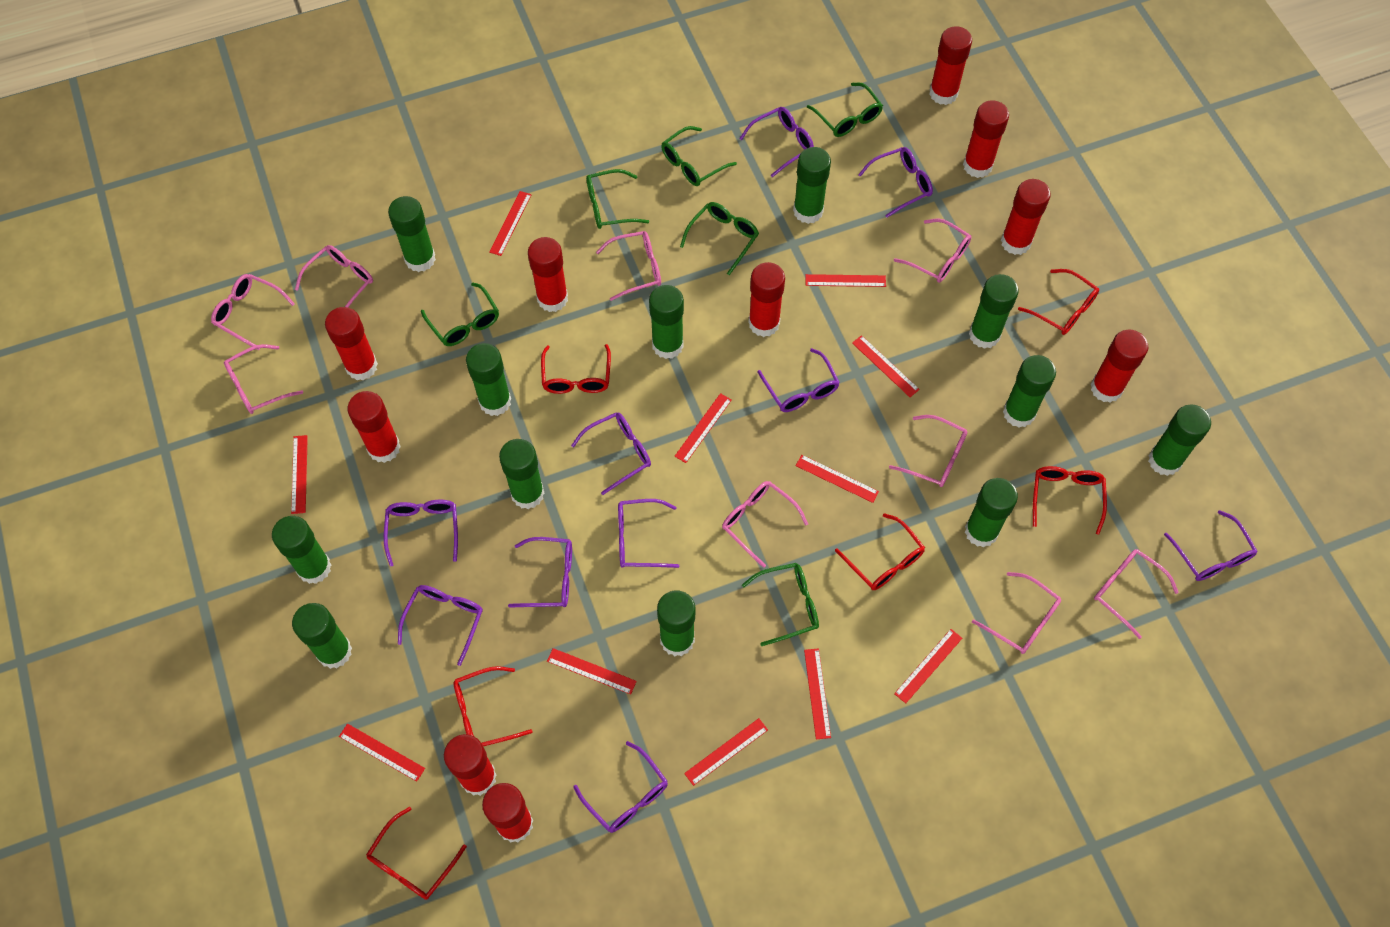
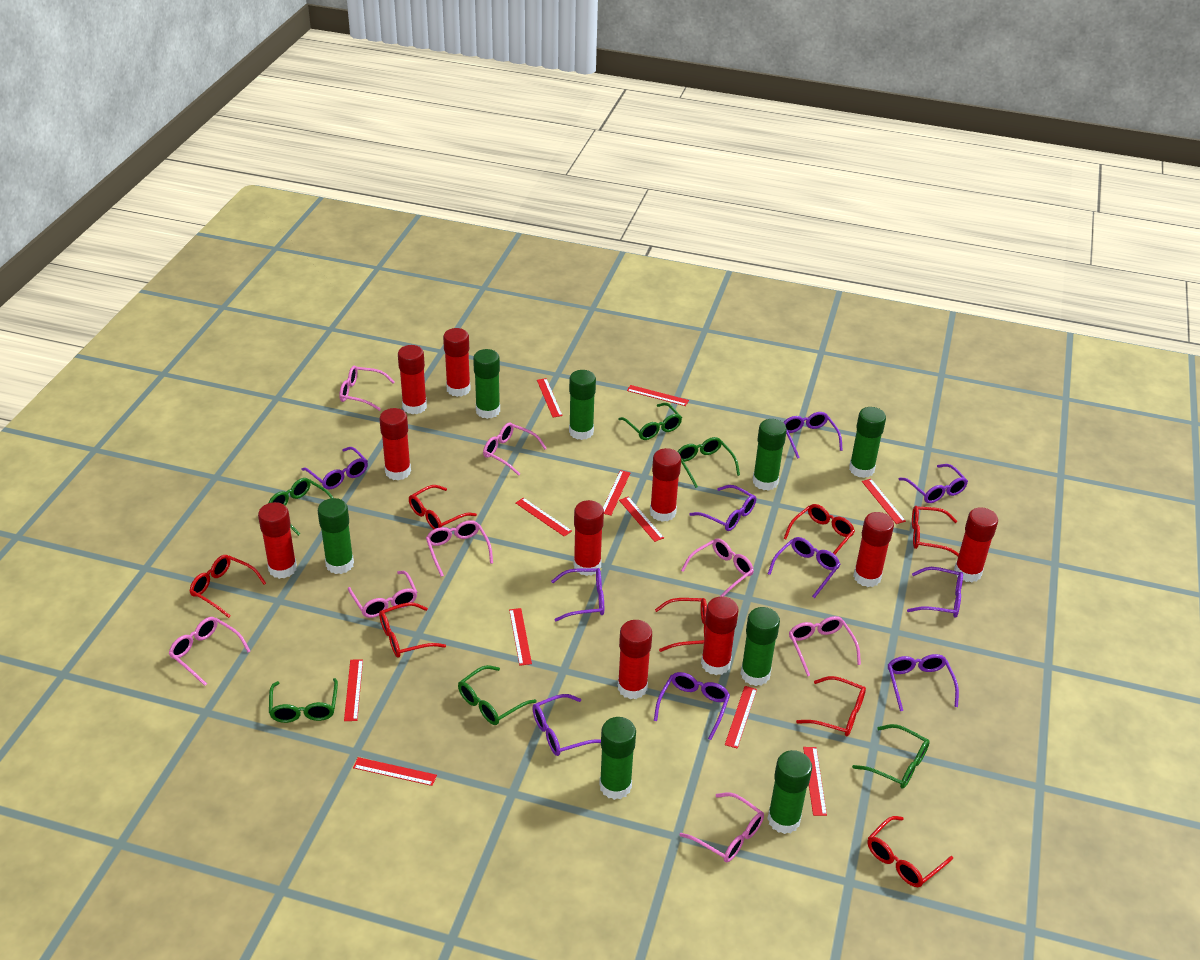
green glue stick: [272,516,331,584] [292,603,352,669] [388,196,436,272] [466,343,511,416] [499,439,544,509] [649,285,684,359] [657,591,695,656] [793,147,831,224] [965,478,1018,547] [969,274,1019,349] [1003,355,1056,427] [1148,404,1211,476] = 12 -> [318,498,354,574] [473,349,500,419] [569,370,596,440] [599,717,636,800] [740,607,780,686] [753,419,787,491] [767,750,812,834] [849,407,886,478] = 8
pink glasses: [211,274,295,350] [224,344,303,414] [295,245,373,307] [596,231,661,301] [722,481,808,568] [889,415,967,487] [894,218,971,283] [972,572,1061,654] [1094,549,1179,639] = 9 -> [169,617,250,686] [339,366,394,411] [348,571,417,618] [426,520,493,577] [483,422,547,476] [680,792,764,863] [681,538,754,597] [789,616,861,677] = 8
red glasses: [366,807,467,900] [454,666,533,746] [541,344,611,394] [835,513,925,590] [1018,269,1099,335] [1033,466,1107,535] = 6 -> [189,555,266,618] [379,602,446,658] [409,485,477,529] [655,598,707,652] [784,504,855,555] [796,676,866,737] [868,816,953,887] [912,506,959,556] = 8

